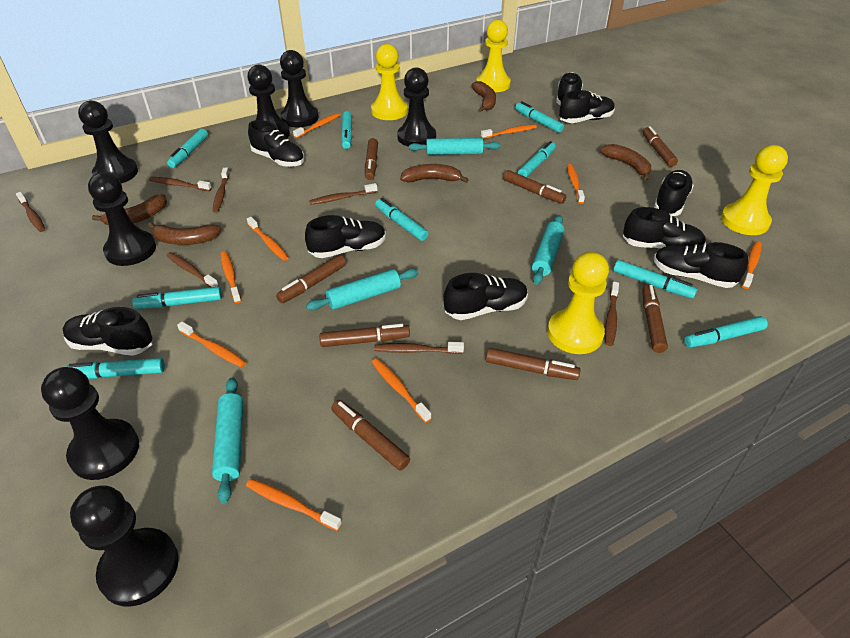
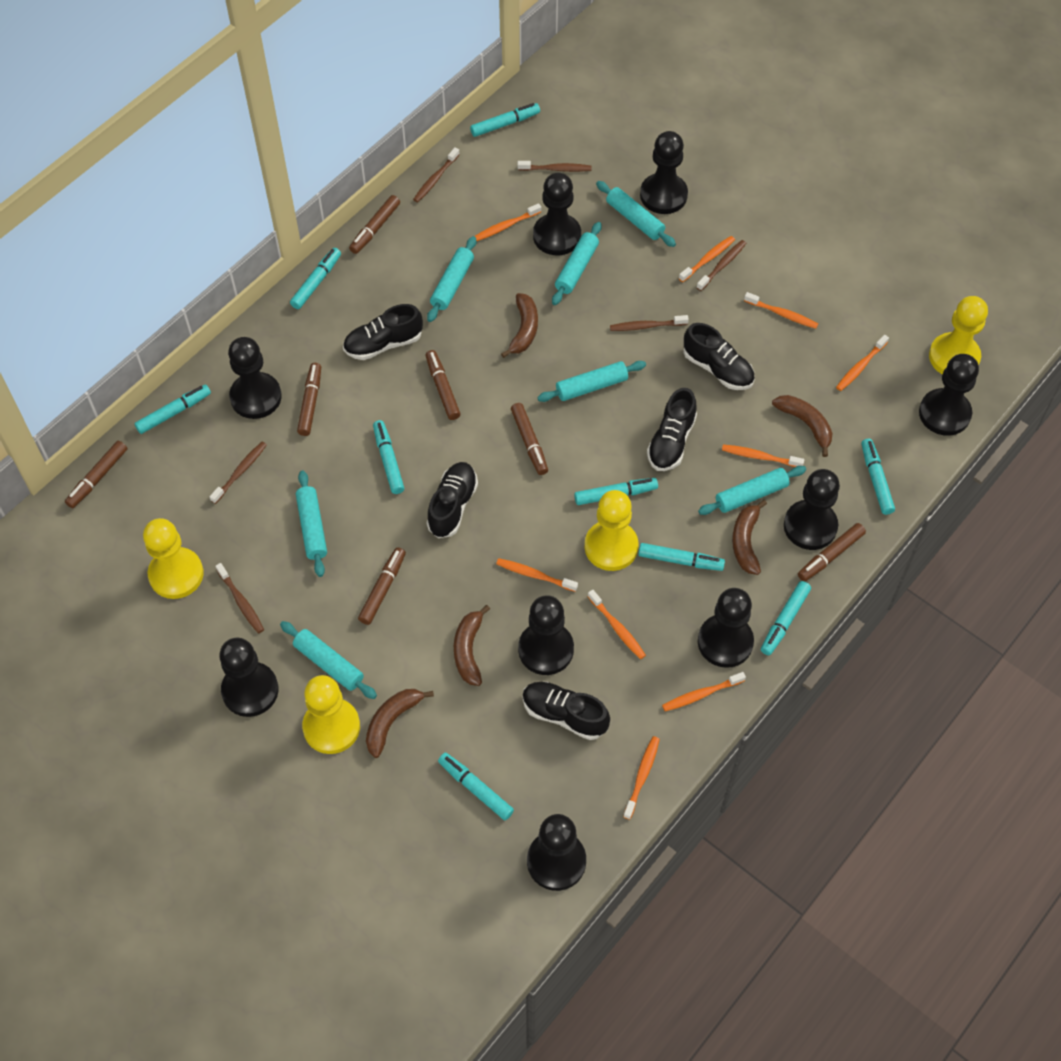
black pawn: [41,367,139,480] [70,485,179,607] [78,101,138,183] [88,172,156,266] [248,65,290,138] [280,50,319,127] [397,67,436,147] = 7 -> [219,638,278,717] [228,337,282,419] [518,595,574,675] [527,814,586,891] [533,173,581,255] [640,131,688,214] [698,588,754,668] [784,469,840,550] [919,354,979,436] = 9
black shoe: [62,307,153,356] [248,120,305,167] [305,215,386,258] [443,273,528,320] [556,72,583,105] [559,90,615,123] [623,207,706,248] [654,170,694,216] [654,242,748,288] = 9 -> [343,304,423,360] [427,462,478,538] [522,682,610,740] [647,388,697,471] [683,323,755,390] = 5
brown marker: [276,255,346,303] [320,324,410,347] [331,400,410,471] [365,138,378,180] [486,348,580,380] [503,170,566,204] [642,126,678,167] [642,284,668,353] = 8 -> [65,441,127,508] [297,363,321,436] [349,195,400,254] [358,547,406,625] [426,350,461,420] [511,403,548,475] [798,523,866,581] = 7
brown toothbrush: [16,192,45,232] [149,177,212,191] [166,252,219,287] [213,168,230,213] [309,183,378,205] [374,342,464,354] [605,282,619,346] = 7 -> [210,441,267,504] [215,563,264,633] [413,147,460,202] [517,161,591,172] [610,315,689,331] [696,240,746,291] = 6
turquoise rolling pin: [212,377,243,504] [306,269,418,310] [409,138,501,155] [532,215,565,285] = 4 -> [280,621,377,699] [296,471,327,577] [427,236,476,322] [537,361,646,402] [552,222,602,305] [596,181,676,247] [698,466,806,515] = 7

